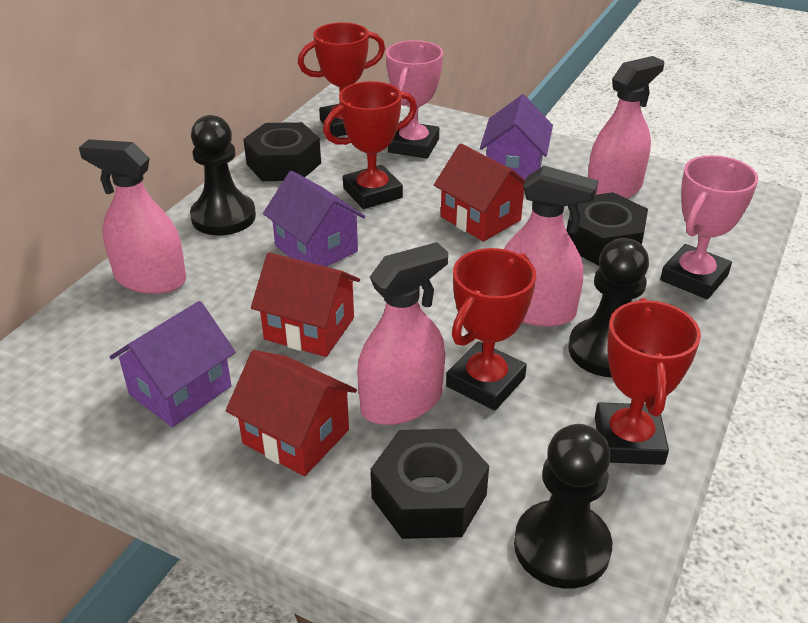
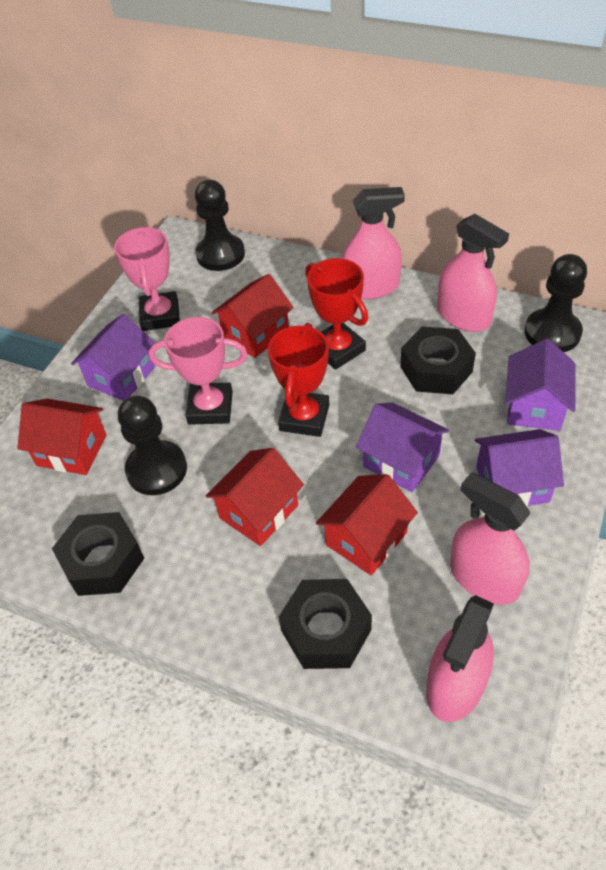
purple house: [110,301,235,427] [263,171,365,267] [480,95,553,180] = 3 -> [71,314,155,401] [356,402,449,492] [475,429,564,506] [505,339,576,431] = 4
red house: [226,350,357,476] [251,252,360,357] [434,144,525,242] = 3 -> [18,399,107,475] [206,448,304,546] [211,274,294,358] [316,474,418,575] = 4
red trophy: [298,22,385,137] [323,81,417,209] [446,248,536,411] [595,298,701,465] = 4 -> [268,323,330,437] [305,258,368,370] = 2

